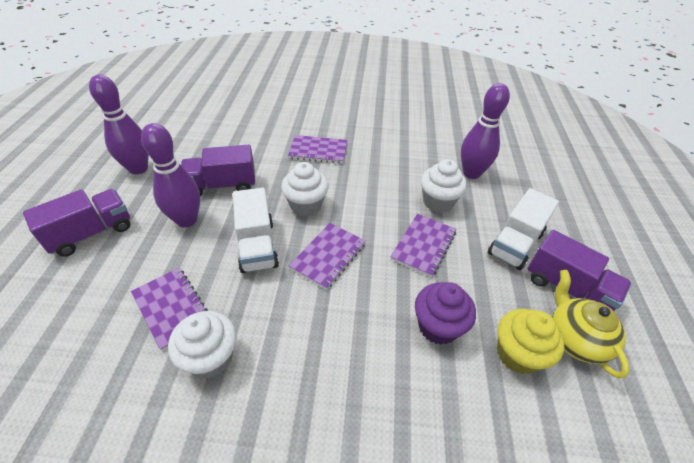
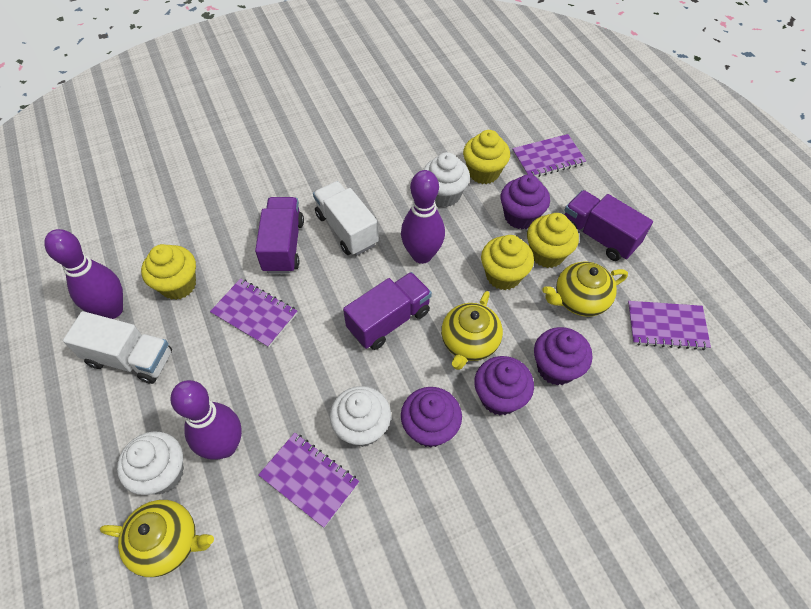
purple cupcake: [415,282,476,345] = 1 -> [401,387,462,448] [474,356,534,415] [501,174,550,230] [534,327,592,386] = 4
yellow cupcake: [497,309,565,374] = 1 -> [141,244,196,300] [463,130,510,184] [481,235,534,290] [527,213,579,268] = 4
yellow teapot: [552,270,629,379] = 1 -> [100,500,214,577] [441,291,503,370] [542,262,628,317] = 3

